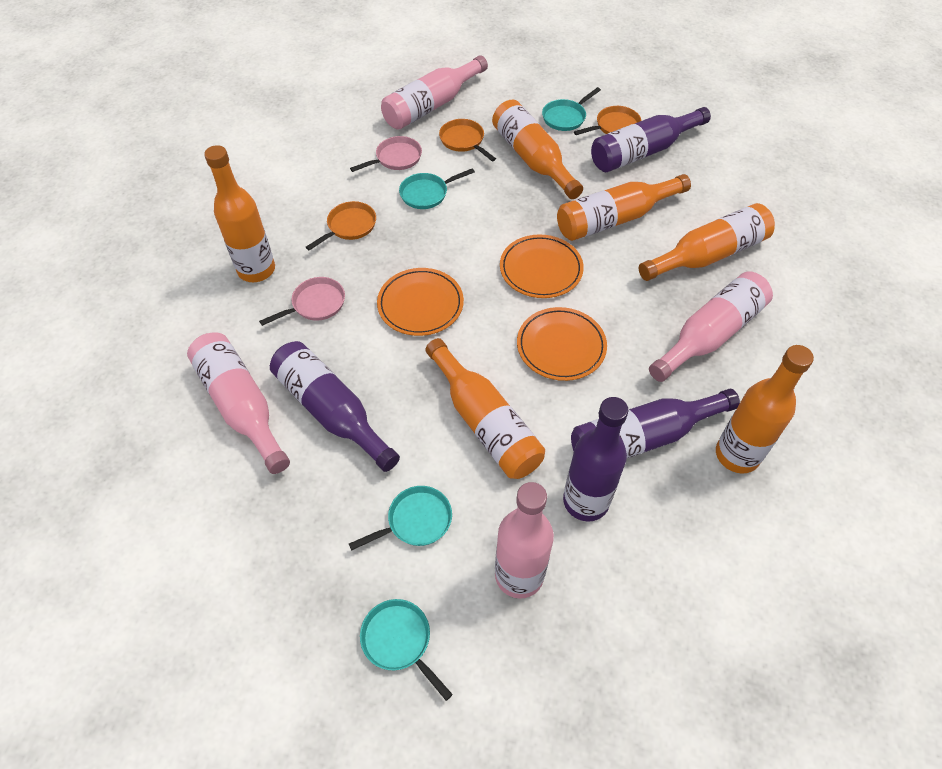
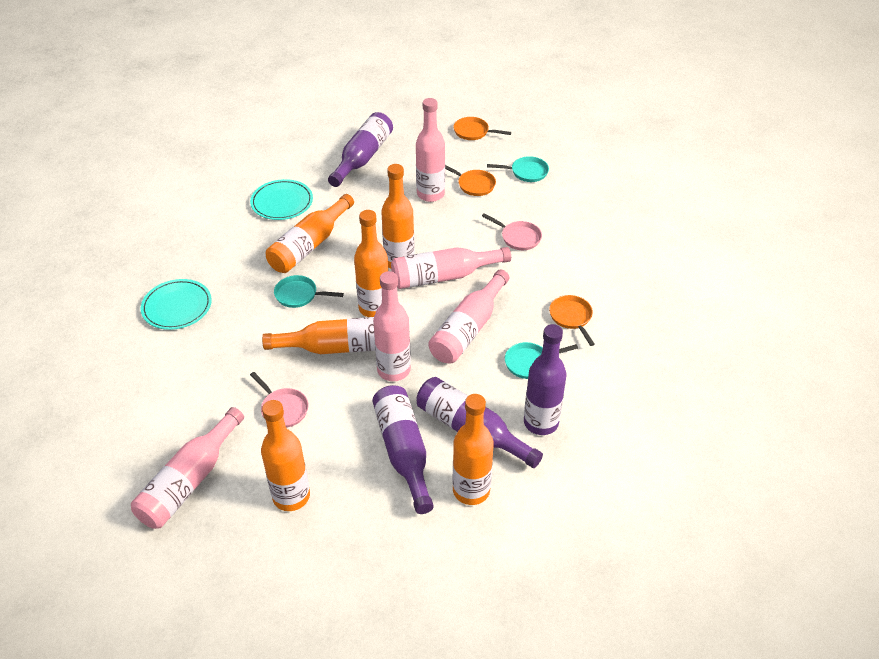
orange plate: [377,268,464,336] [500,234,584,298] [517,307,607,381] = 3 -> none = 0
pink bottle: [187,332,290,474] [381,55,488,130] [495,482,554,599] [649,271,773,382] = 4 -> [131,407,244,529] [373,271,411,381] [391,247,511,289] [416,98,445,202] [428,269,509,364] = 5
turquoise pan: [349,486,452,550] [360,599,453,701] [399,168,475,209] [542,87,601,131] = 4 -> [274,275,344,308] [487,156,549,182] [505,342,578,379] = 3
turquoise plate: none = 0 -> [141,279,212,330] [250,179,313,220] = 2

